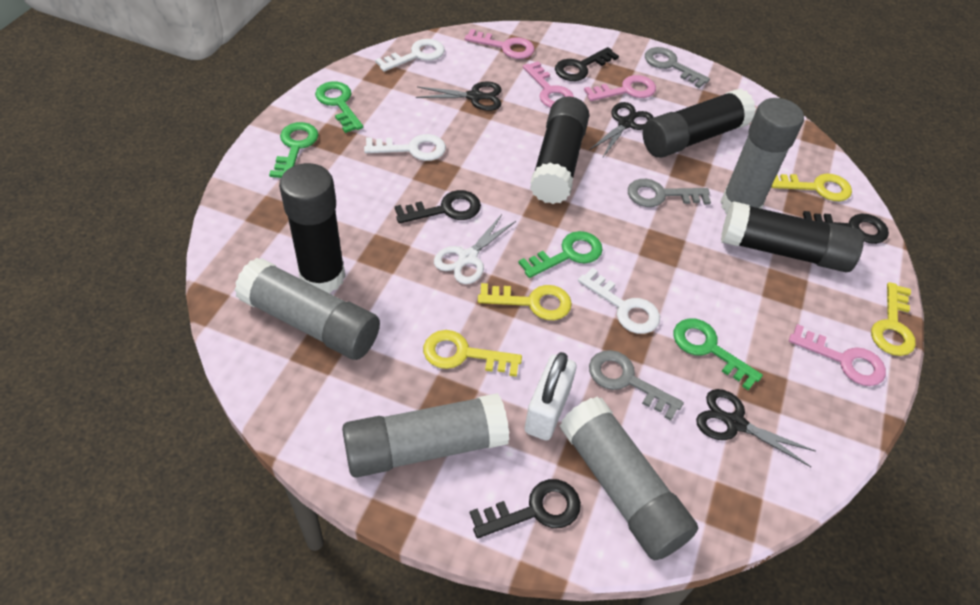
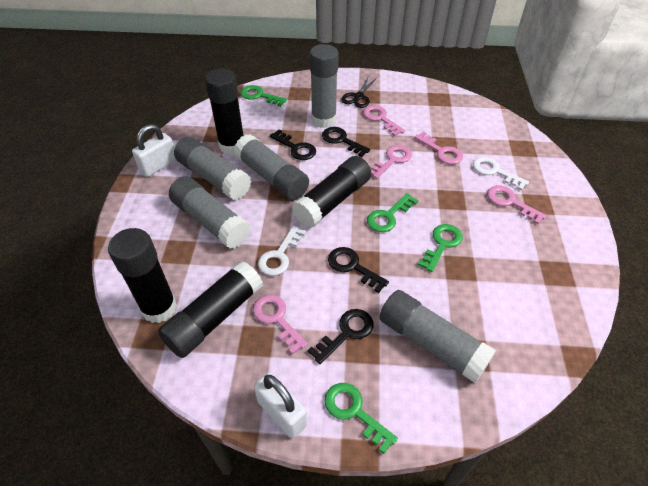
black scissors: [416,82,502,111] [589,102,654,157] [696,389,816,467] = 3 -> [341,77,377,108] = 1
grey glue stick: [234,258,380,360] [342,393,509,478] [560,397,698,561] [720,98,804,213] = 4 -> [169,176,251,249] [174,137,251,200] [234,134,309,200] [309,44,339,128] [379,290,496,384] = 5
grey key: [589,350,684,421] [628,179,711,207] [645,47,710,88] = 3 -> none = 0
pink key: [465,29,534,59] [523,61,574,108] [584,75,656,101] [789,324,886,386] = 4 -> [253,294,308,355] [363,105,405,136] [371,145,412,179] [414,131,463,164] [487,186,547,224] = 5
white key: [364,134,446,161] [375,39,445,72] [578,268,660,334] = 3 -> [258,226,306,276] [472,157,529,190] = 2
white padlock: [525,352,577,441] = 1 -> [132,124,176,177] [254,372,307,438] = 2
white scissors: [434,214,516,284] = 1 -> none = 0
yellow key: [423,330,522,377] [478,283,572,320] [771,174,852,201] [871,282,916,356] = 4 -> none = 0

